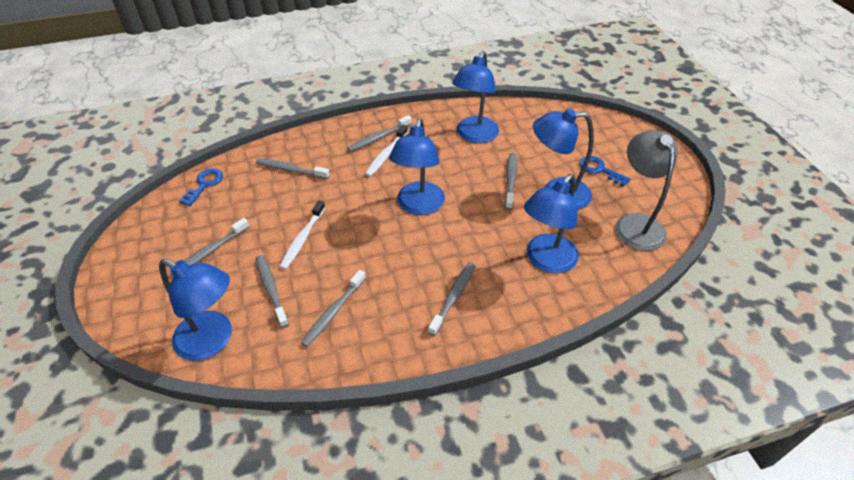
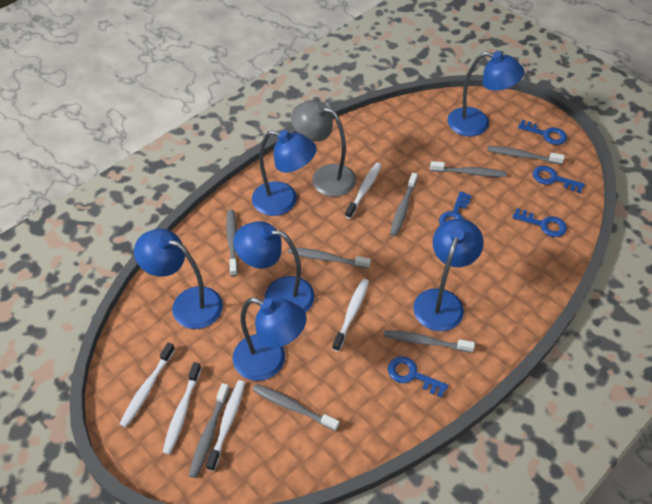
blue key: [179,168,223,206] [579,156,631,187] = 2 -> [388,356,448,398] [439,191,472,225] [512,208,567,237] [518,120,567,145] [533,166,585,193] = 5
blue lamp: [159,259,232,361] [389,119,445,215] [452,51,499,143] [524,174,579,274] [533,109,594,210] = 5 -> [134,229,223,329] [233,298,307,381] [234,221,315,313] [252,130,317,216] [413,218,483,331] [448,51,524,136] = 6
grey toothbrush: [170,218,249,277] [256,158,330,179] [256,255,289,328] [301,270,366,347] [347,115,412,152] [428,262,476,336] [505,153,517,210] = 7 -> [189,383,230,478] [226,209,238,277] [252,384,339,431] [288,248,371,269] [384,330,475,353] [390,172,418,236] [430,161,507,177] [487,146,565,165] = 8
white toothbrush: [280,200,325,269] [365,125,407,177] = 2 -> [120,343,175,427] [163,362,201,454] [206,380,245,471] [332,279,369,352] [345,163,382,219] = 5

